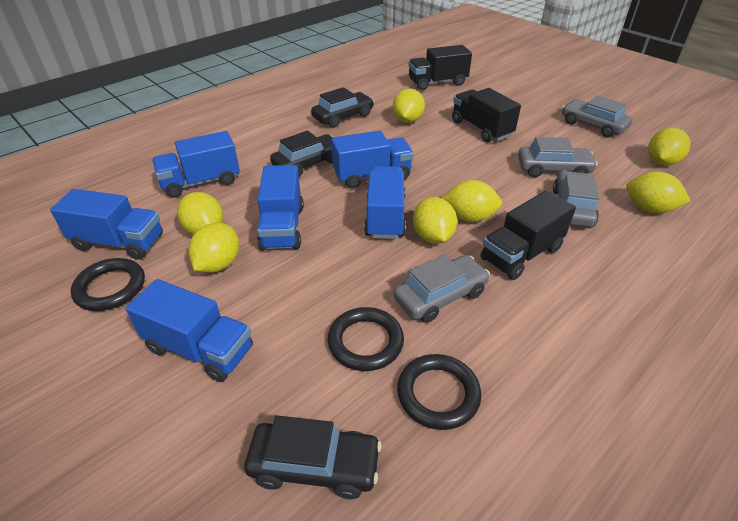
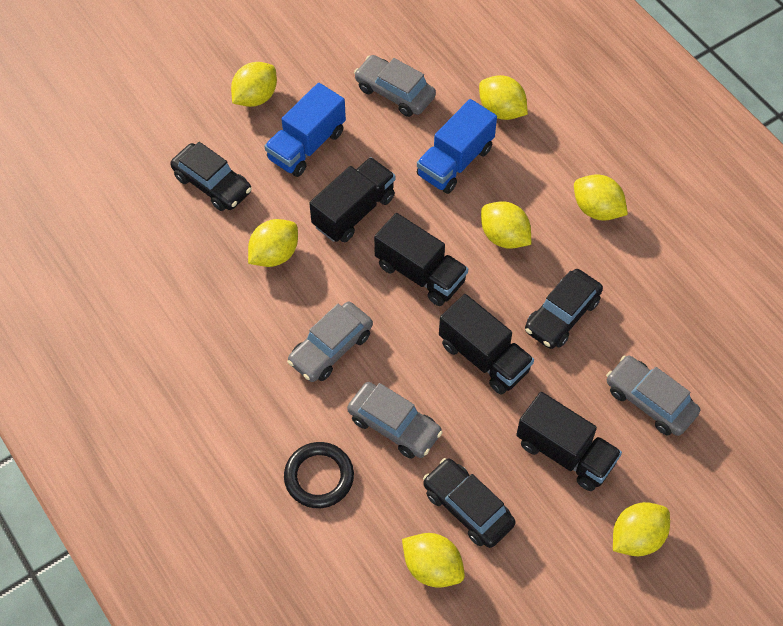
black ring: [70,258,145,311] [328,307,404,371] [397,354,481,430] = 3 -> [284,442,354,508] = 1
black truck: [408,45,472,90] [452,88,521,143] [480,191,576,280] = 3 -> [309,157,395,242] [374,213,468,306] [439,294,534,394] [516,392,622,491] = 4
blue truck: [50,189,163,260] [126,279,253,382] [152,131,240,198] [257,165,304,250] [331,130,414,188] [364,166,406,239] = 6 -> [264,83,346,177] [417,99,497,194] = 2

